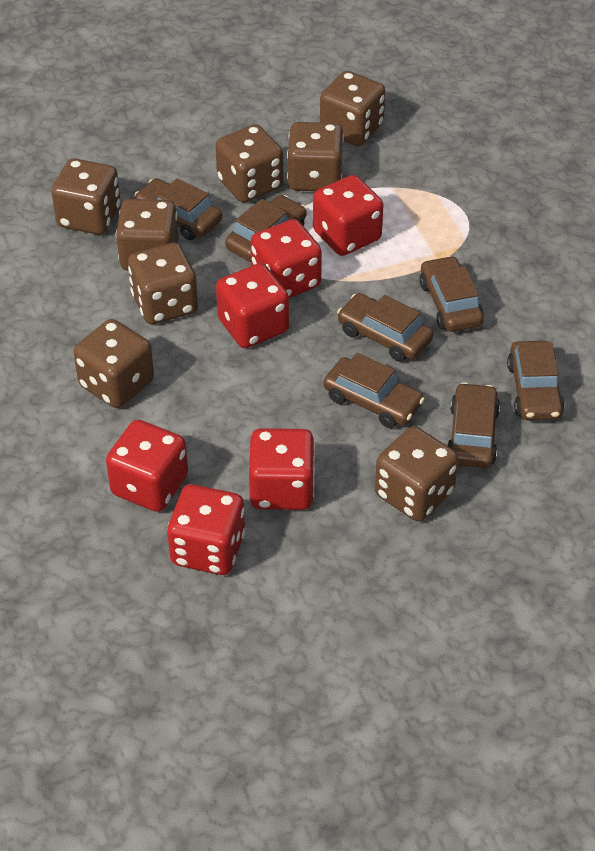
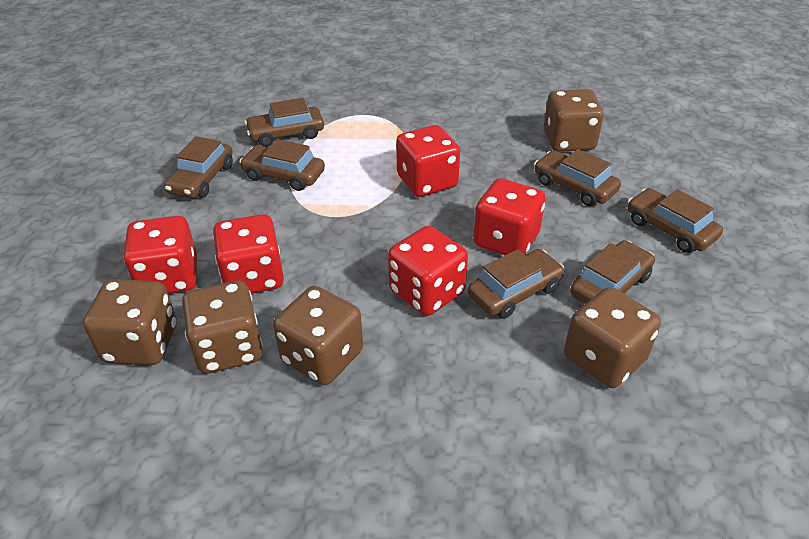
brown dice: [52,158,121,235] [73,319,154,408] [116,199,178,271] [128,243,198,324] [215,124,283,203] [287,122,344,191] [320,71,385,146] [375,426,458,521] = 8 -> [83,279,177,365] [182,280,263,374] [273,286,363,385] [544,89,604,152] [564,287,661,388] = 5
red dice: [106,420,188,512] [167,484,245,575] [216,263,289,348] [249,428,315,510] [251,219,322,298] [313,175,383,256] = 6 -> [123,216,197,294] [213,214,284,294] [388,226,468,316] [396,125,460,197] [473,178,545,255] = 5

